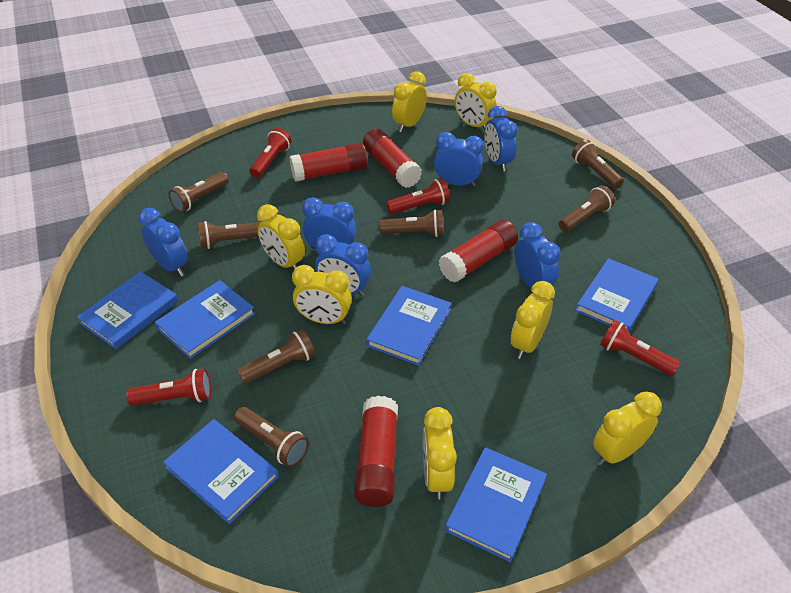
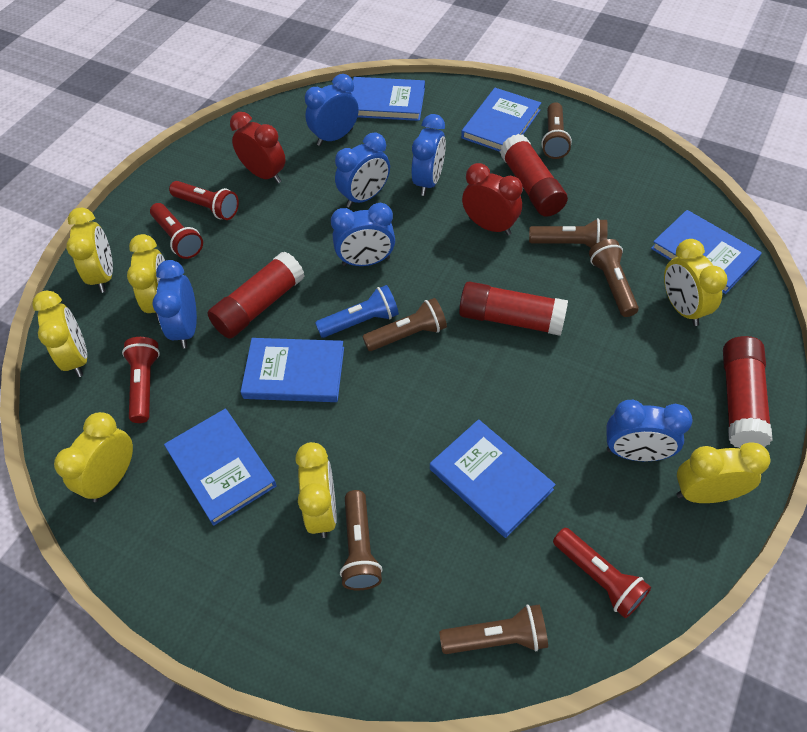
blue flashlight: none = 0 -> [315,285,399,338] = 1
brown flashlight: [169,172,229,213] [198,221,261,249] [234,407,309,467] [237,329,316,384] [379,210,444,237] [558,185,615,232] [572,140,624,189] = 7 -> [340,490,383,590] [362,298,447,351] [439,604,548,654] [529,218,608,248] [541,102,572,159] [589,239,639,317] = 6
red clock: none = 0 -> [230,112,286,183] [462,163,522,235] = 2

